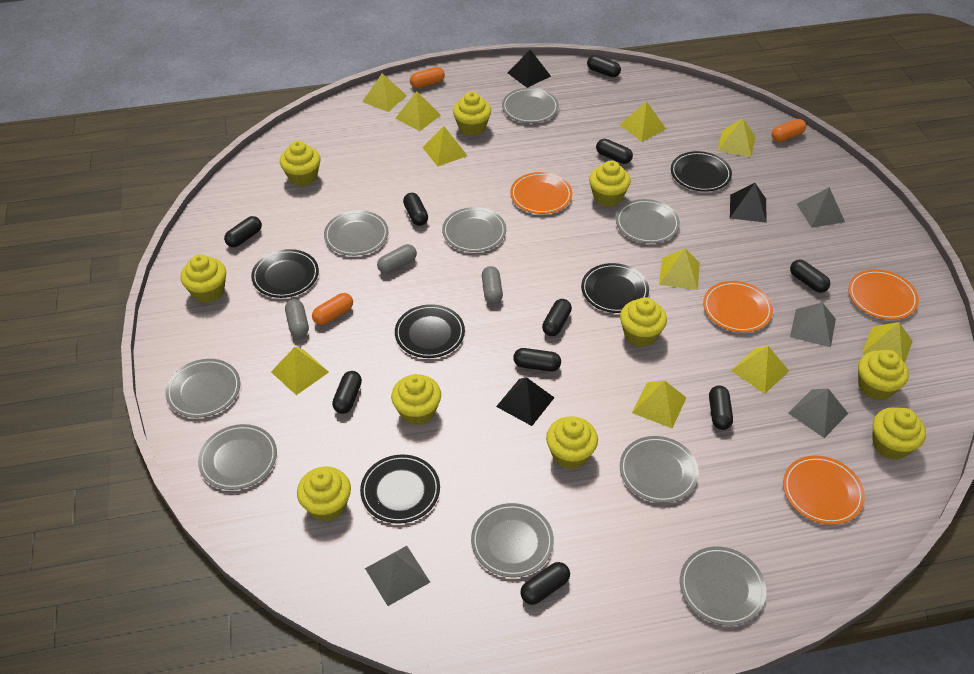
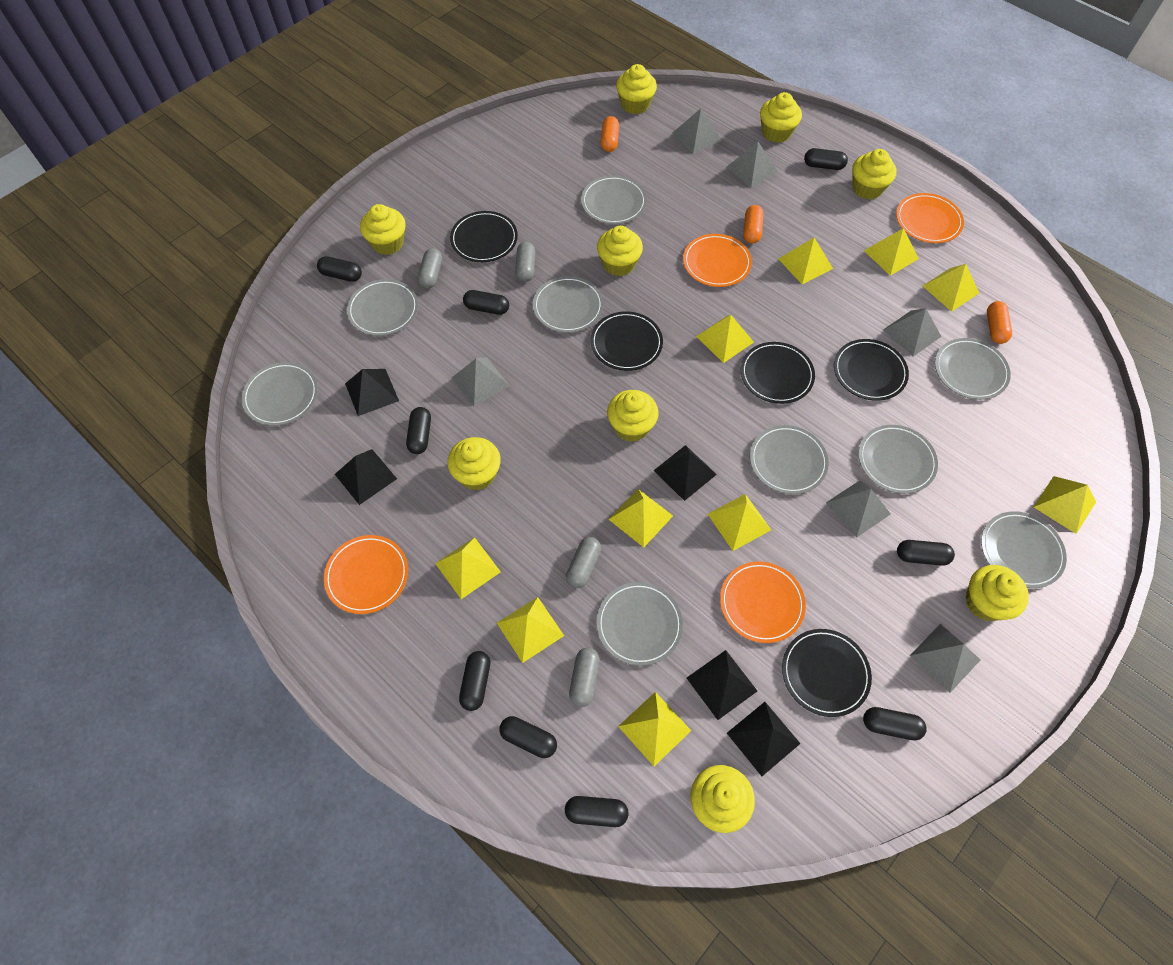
black capsule: [224,216,262,247] [332,371,362,414] [403,193,428,226] [513,348,561,371] [520,562,570,605] [542,299,572,336] [587,55,621,77] [596,139,633,164] [709,385,733,430] [790,260,830,293] = 10 -> [317,256,362,282] [406,407,431,454] [459,651,490,711] [463,290,509,315] [499,716,557,758] [565,796,629,827] [804,148,848,170] [863,707,927,740] [897,540,955,566] = 9
black pyramid: [496,377,555,426] [508,50,551,88] [730,183,766,223] = 3 -> [335,449,397,505] [345,369,399,416] [653,445,717,501] [687,650,757,720] [727,702,801,776] = 5
grey capsule: [285,299,309,338] [377,244,417,274] [482,266,503,304] = 3 -> [418,248,442,289] [515,242,535,282] [566,537,601,588] [569,647,600,707] = 4
grey pyramid: [365,546,430,606] [788,389,848,438] [790,303,836,347] [797,187,845,228] = 4 -> [452,358,510,407] [673,109,722,154] [726,142,778,188] [826,480,891,538] [883,308,942,356] [910,624,980,693] = 6
yellow cupcake: [180,254,226,303] [280,141,320,186] [297,467,351,522] [391,374,441,425] [453,92,491,136] [546,416,598,469] [589,160,631,207] [620,297,667,347] [858,350,909,400] [873,407,926,460] = 10 -> [360,204,406,255] [447,437,501,491] [597,226,643,276] [607,390,659,442] [616,64,657,114] [691,765,755,833] [760,92,802,143] [852,149,896,200] [966,565,1029,621] = 9

